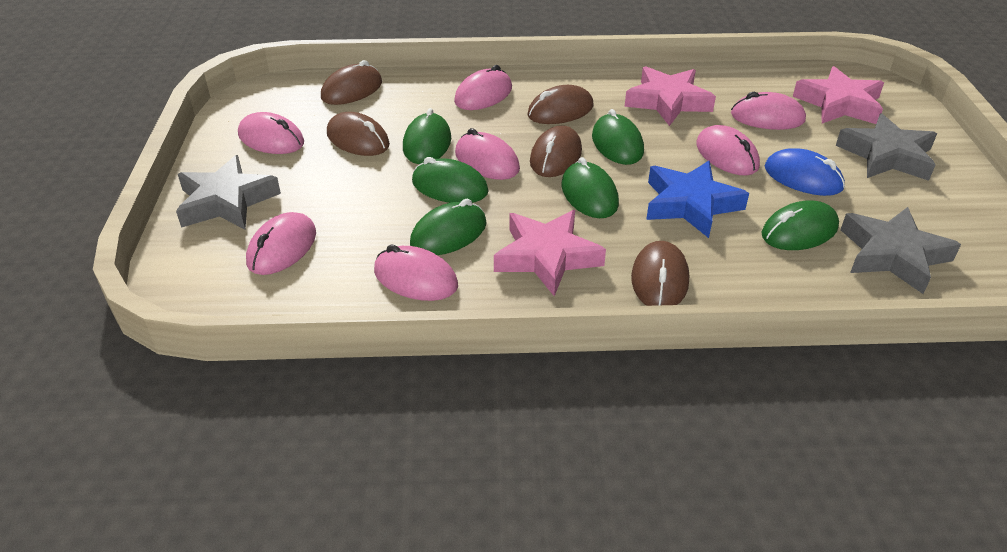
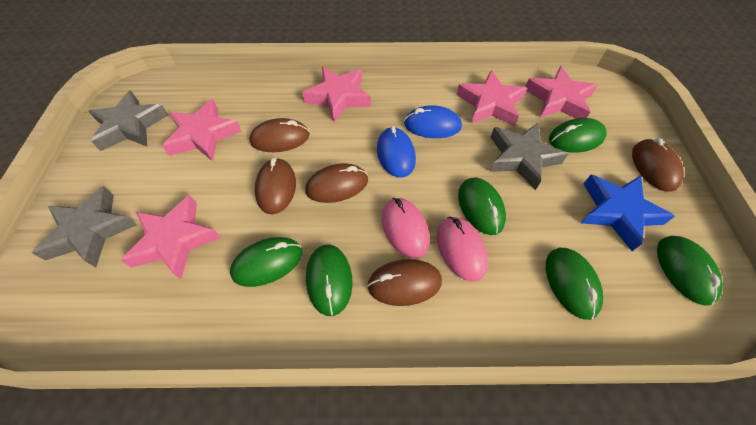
blue mouse: [765,148,845,196] = 1 -> [377,126,416,177] [404,105,462,138] = 2
pink mouse: [238,112,304,154] [246,212,316,275] [374,245,458,301] [454,65,512,110] [455,128,520,180] [696,125,760,175] [731,92,806,130] = 7 -> [382,198,429,258] [437,217,488,282] = 2
pink star: [494,210,606,296] [625,66,716,126] [793,66,884,124] = 3 -> [121,195,220,279] [162,99,241,162] [302,67,371,122] [457,70,527,126] [525,66,598,119] = 5

